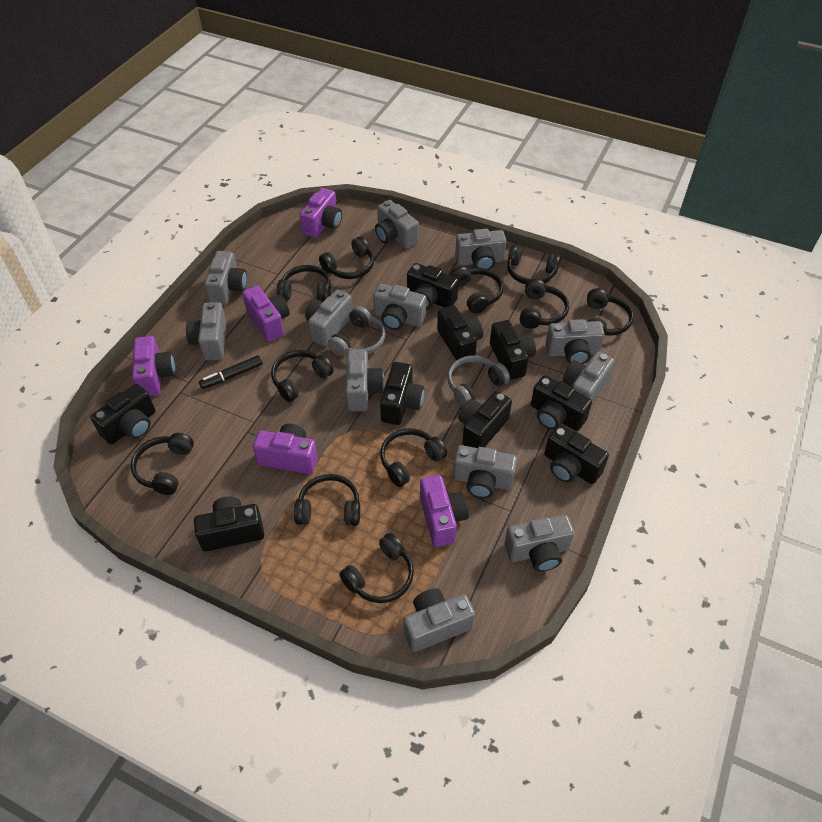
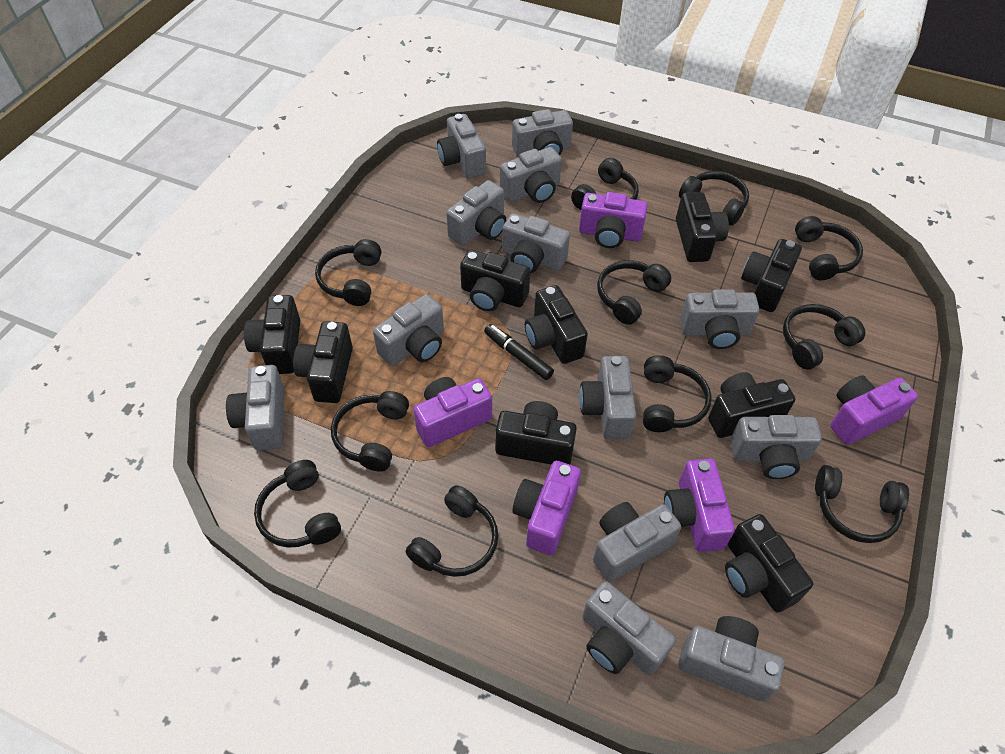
grey camera: [186,302,227,360] [204,251,247,306] [305,290,353,346] [345,350,384,411] [373,284,427,330] [375,200,419,249] [404,588,475,652] [453,445,517,498] [455,229,506,270] [504,515,574,572] [545,319,605,364] [563,352,614,403] = 12 -> [226,365,285,451] [373,294,444,366] [437,114,486,178] [446,180,506,246] [500,147,562,203] [502,213,570,273] [512,109,573,158] [579,356,636,439] [582,581,676,675] [593,502,681,582] [678,616,784,702] [680,289,760,349] [730,415,822,479] = 13
grey headphones: [328,306,386,356] [447,355,510,407] = 2 -> none = 0

